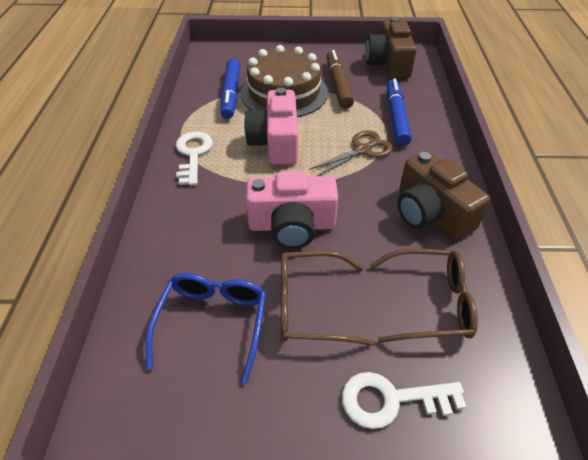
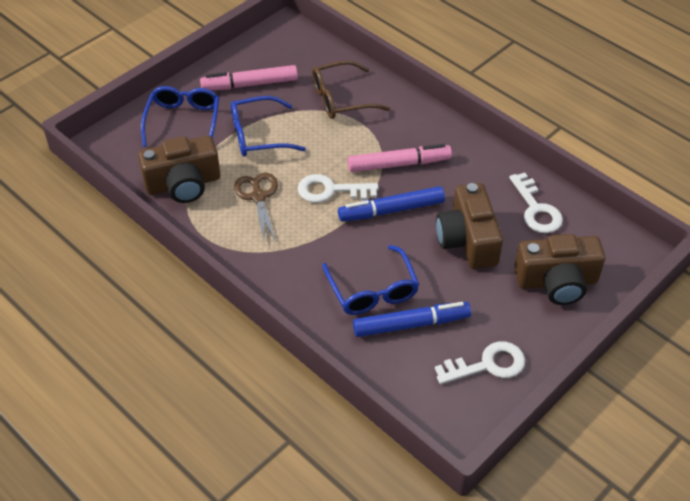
blue glasses: [146,273,266,384] = 1 -> [141,86,219,147] [231,96,306,157] [322,245,419,315] = 3
brown cake: [241,45,328,117] = 1 -> none = 0
brown camera: [365,17,417,79] [397,151,490,240] = 2 -> [138,136,220,203] [436,183,503,269] [514,234,605,305] = 3
brown glasses: [281,251,374,346] [369,248,478,343] = 2 -> [312,60,390,119] = 1
brown marker: [327,50,354,109] = 1 -> none = 0
pink camera: [244,87,298,165] [246,171,338,249] = 2 -> none = 0
pink marker: none = 0 -> [200,65,298,90] [348,144,452,172] = 2
white key: [176,132,212,186] [342,372,466,429] = 2 -> [297,174,379,203] [435,341,525,384] [509,173,563,233] = 3

